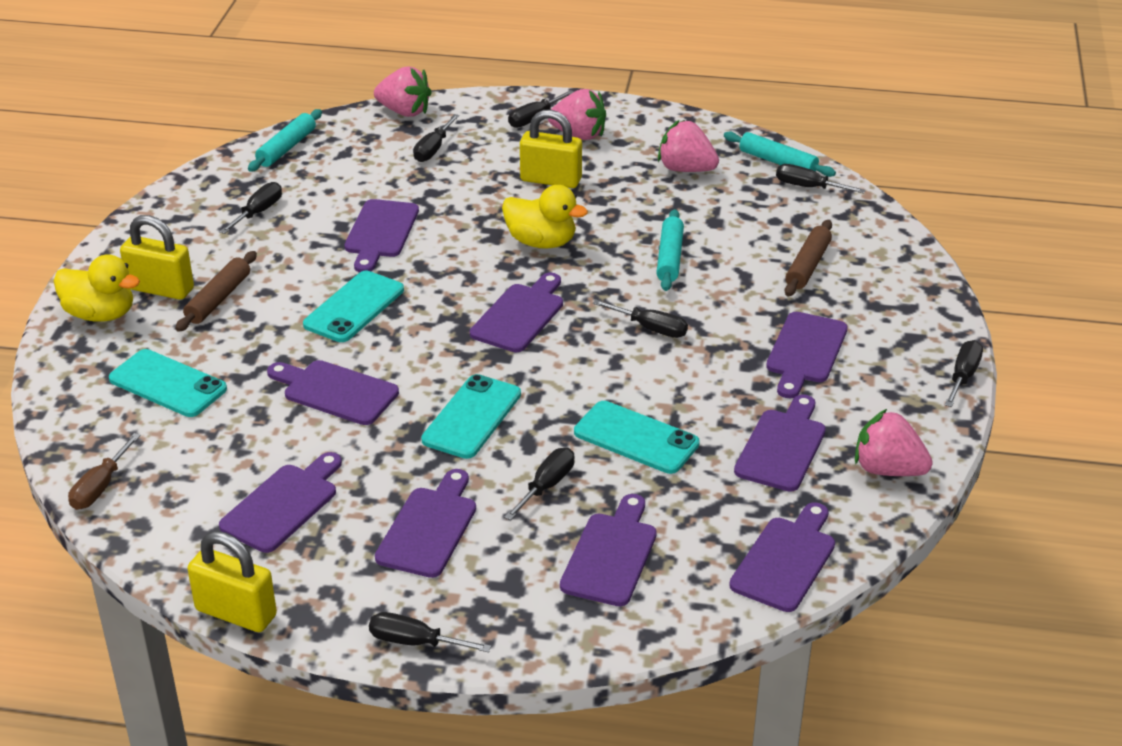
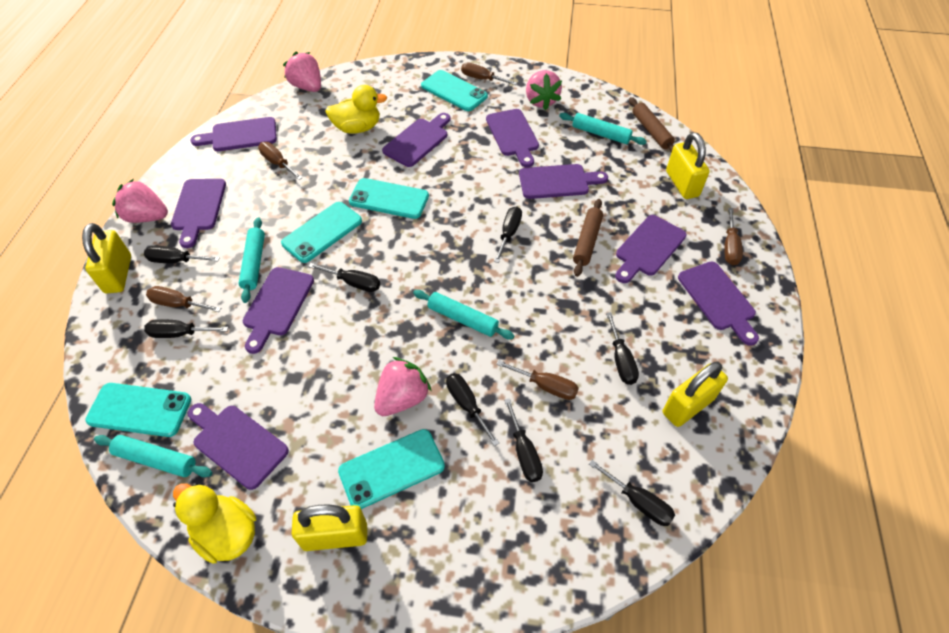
brown screwdriver: [68,433,141,510] = 1 -> [146,286,221,312] [258,142,303,180] [461,63,517,85] [496,360,579,400] [724,208,743,265] = 5
turquoise phone: [109,349,227,417] [303,271,404,342] [421,374,521,459] [574,401,700,474] = 4 -> [85,383,191,437] [281,202,362,263] [338,429,445,509] [349,178,429,219] [421,70,488,111] = 5
turquoise rolling pin: [248,109,322,171] [656,209,684,291] [724,131,836,177] = 3 -> [94,435,212,477] [238,217,265,303] [413,290,514,340] [559,113,647,145] = 4
yellow padlock: [120,215,194,300] [187,531,277,632] [520,109,582,188] = 3 -> [82,223,131,293] [292,505,367,551] [662,361,728,427] [666,132,710,199] = 4

